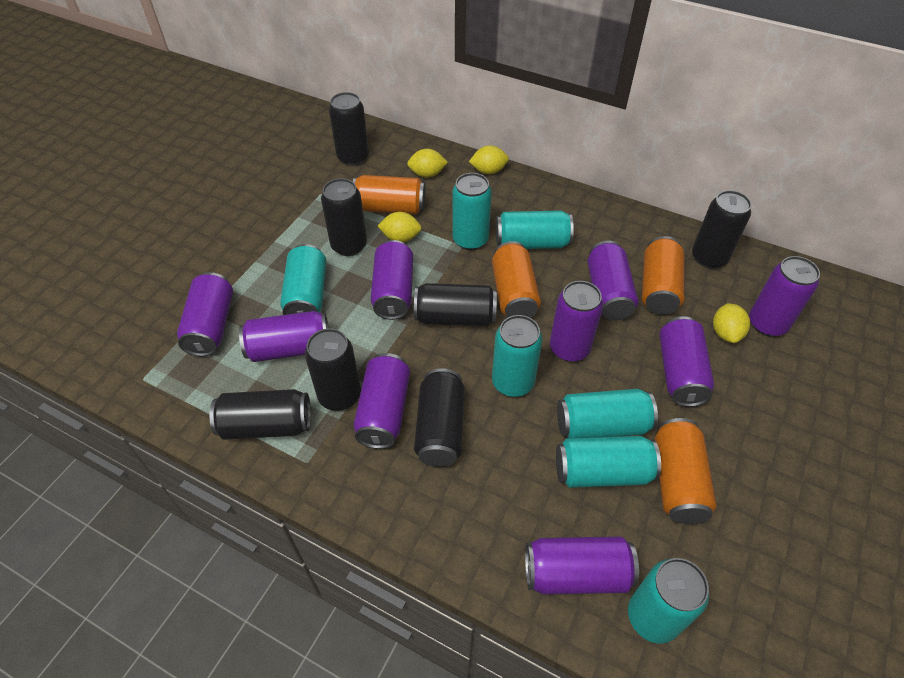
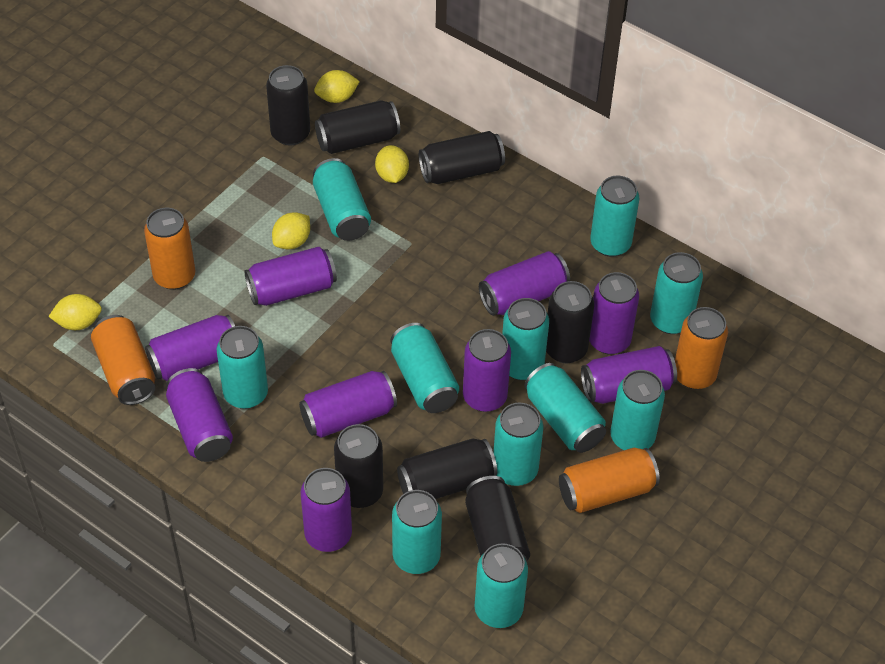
turquoise can: [280,244,326,315] [452,173,492,250] [492,315,543,397] [496,210,574,249] [556,436,661,488] [557,389,658,438] [628,558,709,644] = 7 -> [217,326,268,409] [313,158,371,241] [391,323,459,413] [392,490,442,574] [474,543,528,628] [493,402,543,486] [502,298,549,380] [524,363,606,453] [590,176,639,257] [610,370,665,450] [650,252,703,334] = 11

